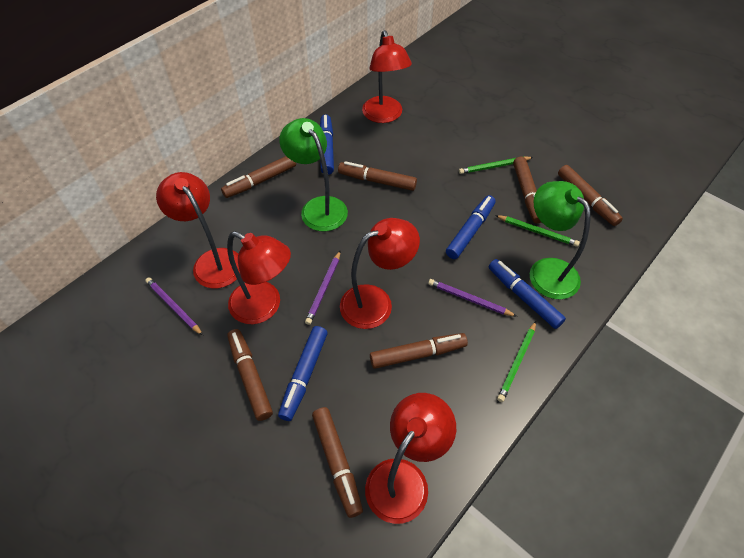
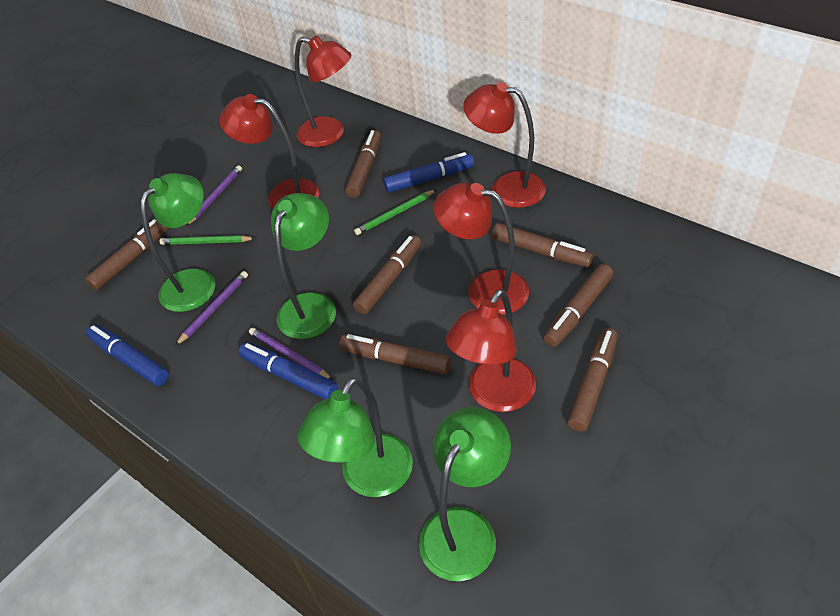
blue marker: [278,326,328,421] [320,114,334,175] [446,195,496,259] [489,259,566,329] = 4 -> [86,325,169,386] [238,342,338,399] [383,152,474,193] = 3
green lamp: [279,118,348,231] [530,181,591,299] = 2 -> [141,173,216,312] [271,193,336,339] [298,377,413,497] [419,407,511,581] = 4
green pencil: [459,157,533,174] [495,215,580,247] [497,321,536,402] = 3 -> [160,235,256,245] [354,189,437,235] = 2

